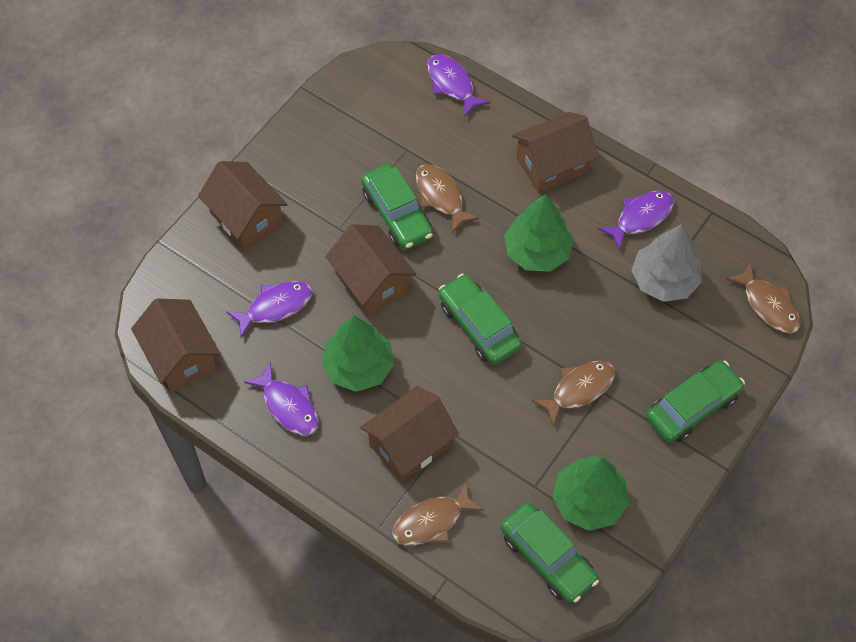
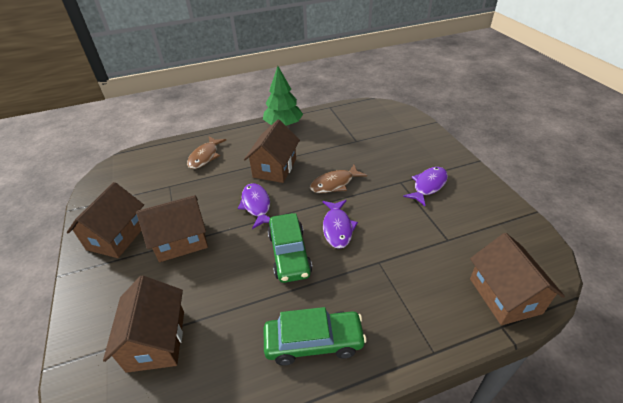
brown fish: [392,482,484,545] [416,164,479,233] [532,361,615,426] [726,262,800,333] = 4 -> [187,137,226,169] [310,165,367,193] = 2
green car: [361,164,433,250] [439,274,522,365] [501,502,599,603] [646,361,745,442] = 4 -> [264,307,367,366] [268,213,312,283] = 2
green tree: [321,315,394,392] [504,194,574,272] [552,456,629,531] = 3 -> [263,66,303,126] = 1
grey tree: [632,224,702,302] = 1 -> none = 0
purple fish: [227,282,312,338] [244,362,318,435] [427,54,490,117] [598,191,674,250] = 4 -> [238,183,270,229] [322,200,358,249] [403,167,448,206] = 3

